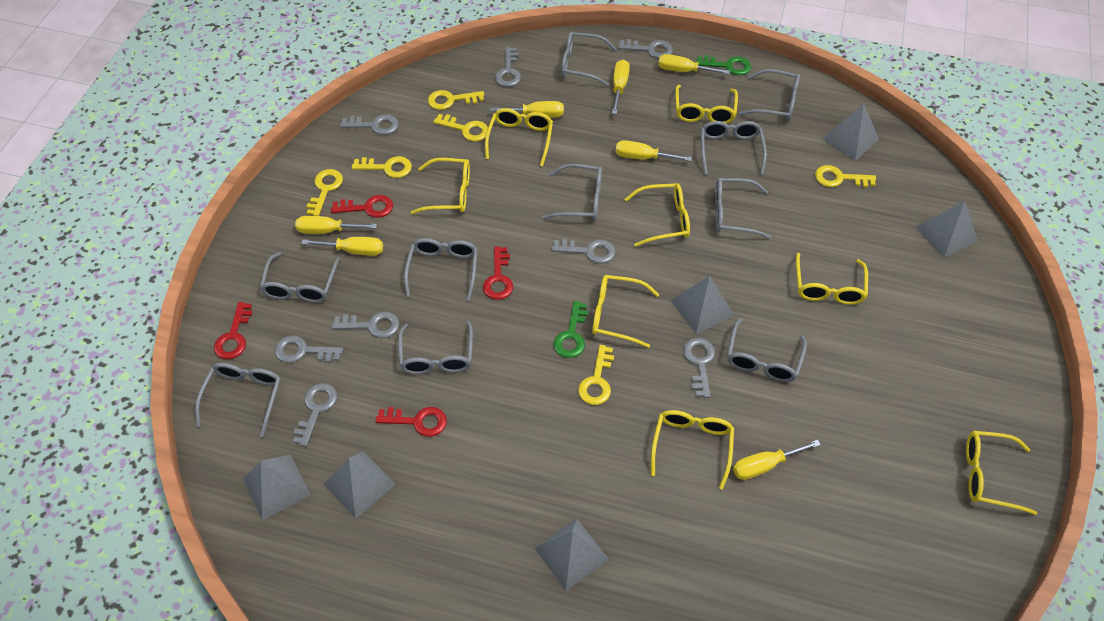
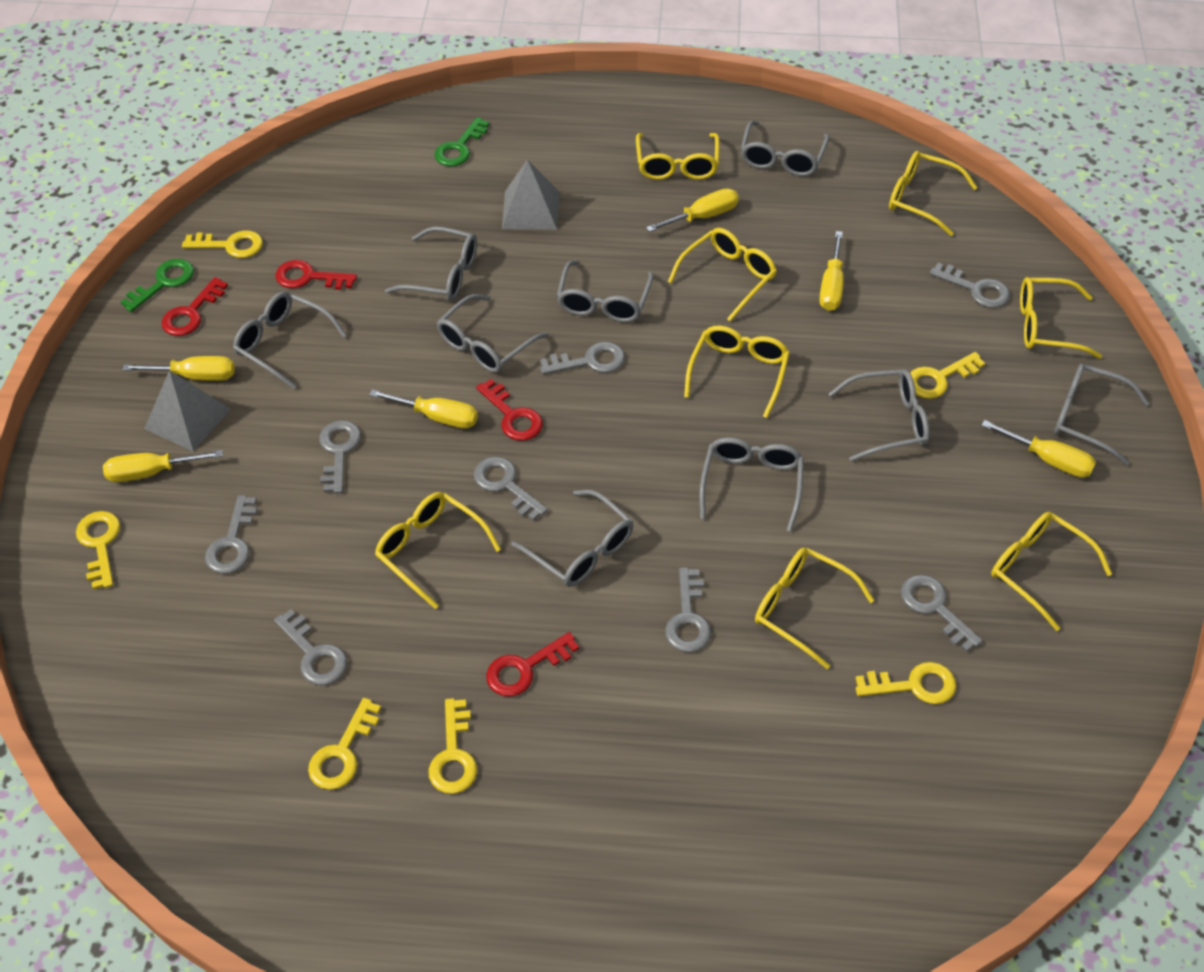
grey glasses: [195,363,281,437] [259,252,340,303] [398,320,473,374] [404,238,477,301] [542,164,602,220] [561,31,617,86] [701,121,767,175] [715,178,771,239] [727,318,807,382] [739,69,800,121] = 10 -> [233,292,347,389] [385,226,477,301] [437,294,549,373] [511,489,633,587] [556,260,654,322] [699,437,804,532] [741,121,829,176] [829,369,930,461] [1054,363,1150,466] = 9
grey pyramid: [243,455,310,520] [323,451,396,519] [534,519,609,591] [671,276,734,334] [822,104,879,161] [915,201,978,258] = 6 -> [144,370,231,452] [502,159,559,230] = 2
yellow screwdriver: [295,216,377,234] [301,237,383,256] [490,101,564,118] [612,59,630,114] [616,140,692,161] [658,54,730,74] [733,440,821,480] = 7 -> [103,450,223,482] [122,356,235,381] [369,389,478,429] [646,188,739,232] [819,231,844,311] [981,420,1096,478] = 6

